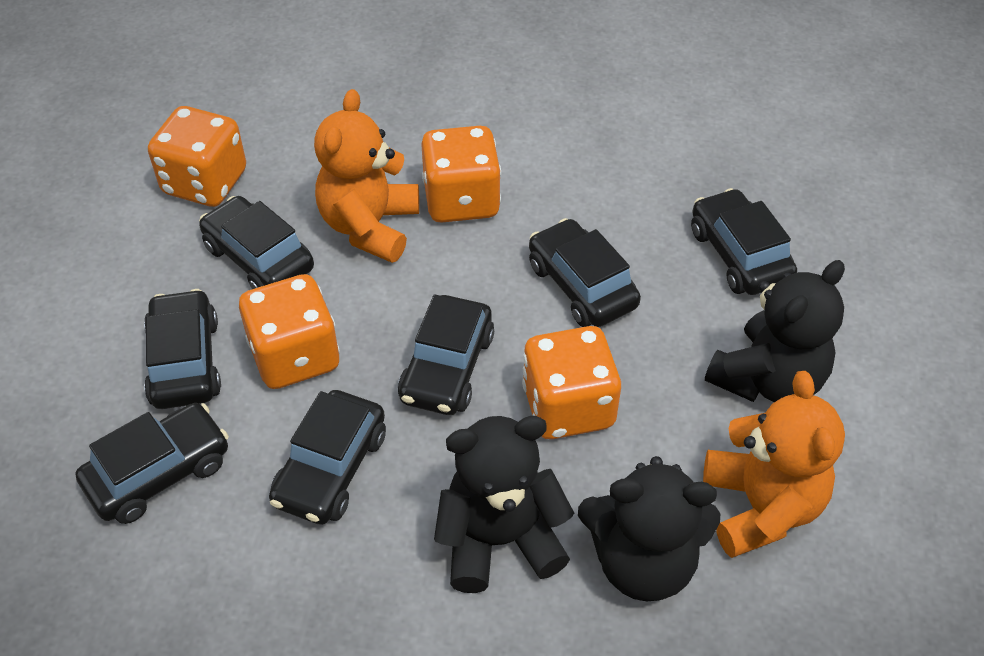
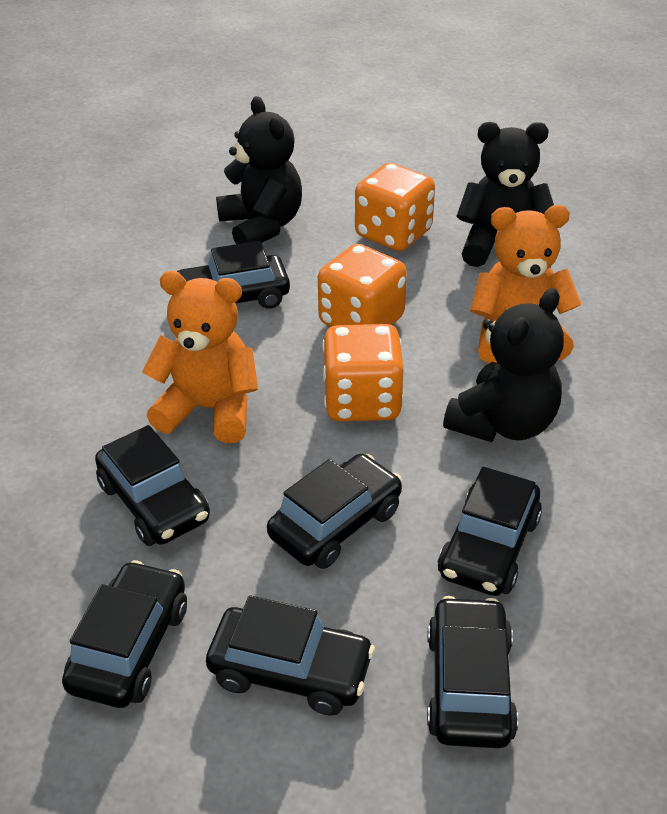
orange dice: [148,106,246,207] [239,274,340,389] [421,126,501,223] [522,326,621,439] = 4 -> [318,244,407,327] [322,324,404,422] [355,163,435,251] = 3

